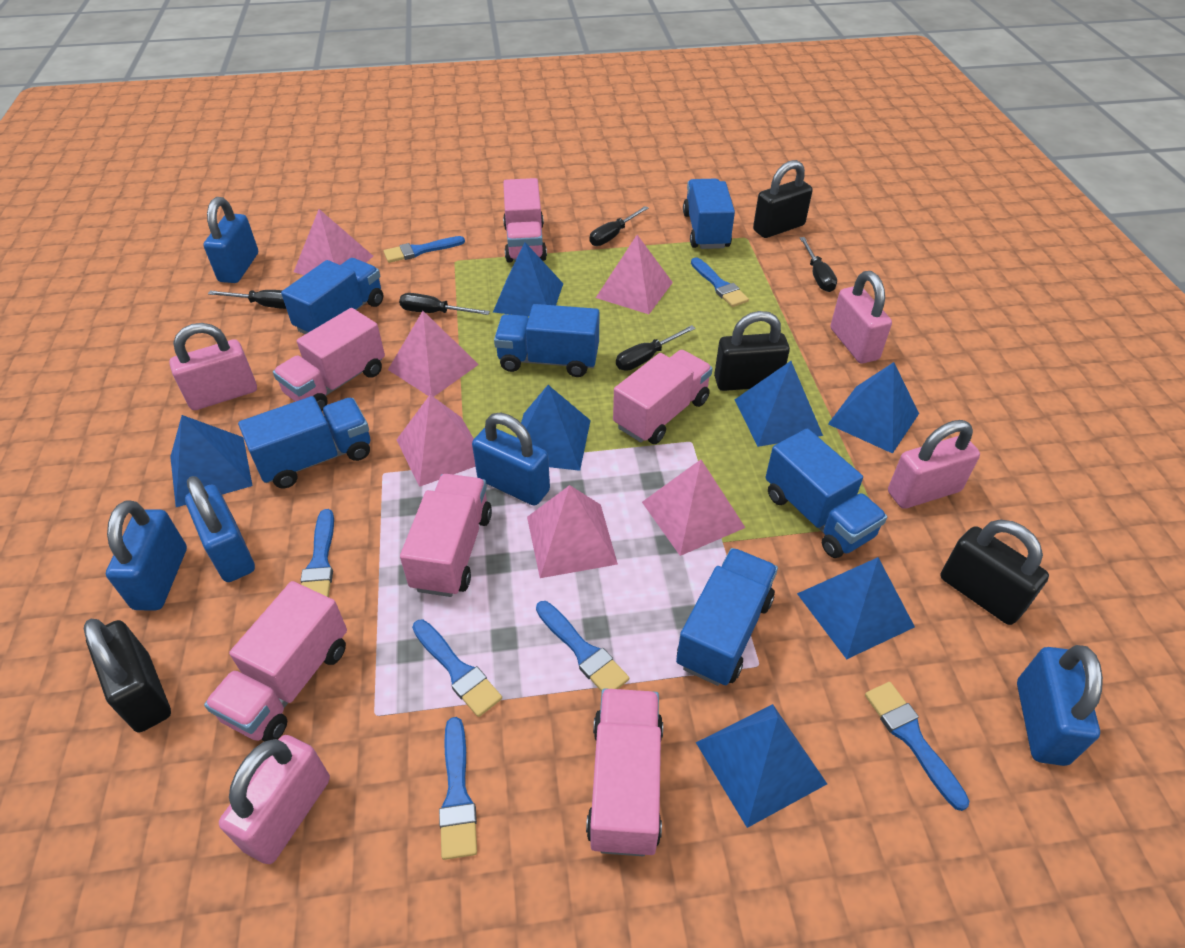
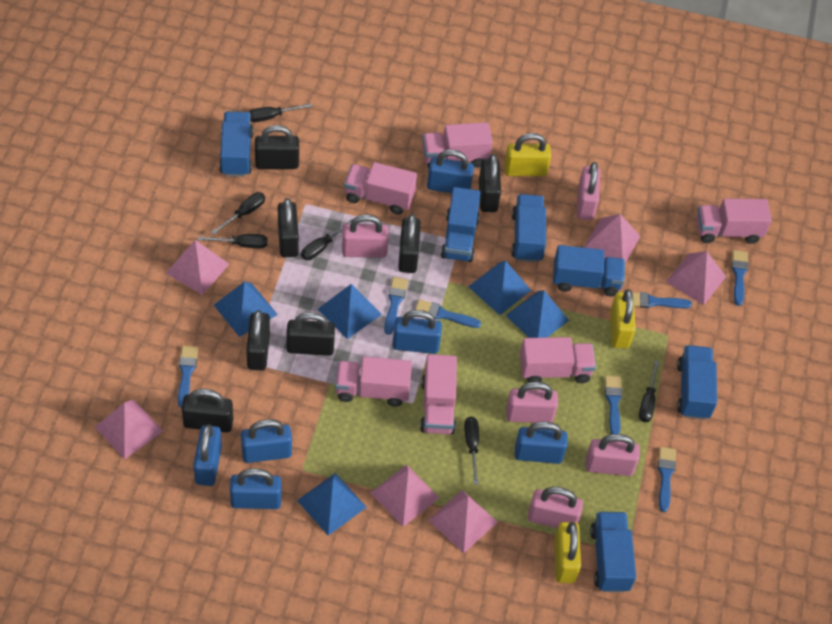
black padlock: [84,619,171,732] [714,311,790,391] [753,160,813,238] [940,520,1049,625] = 4 -> [181,389,233,432] [246,310,270,370] [255,125,299,169] [278,198,299,257] [287,312,335,356] [398,214,421,273] [479,154,501,212] = 7
black screwdriver: [208,290,286,309] [399,293,490,315] [590,206,649,246] [616,325,695,371] [800,237,837,292] = 5 -> [198,234,267,248] [211,192,265,234] [249,104,312,122] [301,219,353,260] [464,417,479,485] [639,360,659,422] = 6
blue padlock: [106,500,187,610] [185,476,255,582] [203,197,258,283] [472,413,550,506] [1017,645,1103,766] = 5 -> [193,424,222,486] [230,468,281,509] [241,419,292,463] [392,310,442,354] [427,149,474,193] [515,422,568,464] = 6
blue pyramid: [170,415,253,507] [493,242,563,317] [517,385,591,471] [696,704,827,828] [735,361,823,447] [797,557,915,659] [828,362,919,454] = 7 -> [214,281,278,337] [297,473,367,536] [318,284,382,339] [468,260,532,315] [505,290,569,338] = 5
pink padlock: [169,323,257,410] [219,735,330,864] [831,271,892,363] [888,420,980,509] = 4 -> [342,214,389,258] [506,382,558,423] [528,487,583,528] [577,162,600,220] [586,434,640,476] = 5
yellow padlock: none = 0 -> [504,133,551,176] [554,522,581,583] [610,289,636,348] = 3

